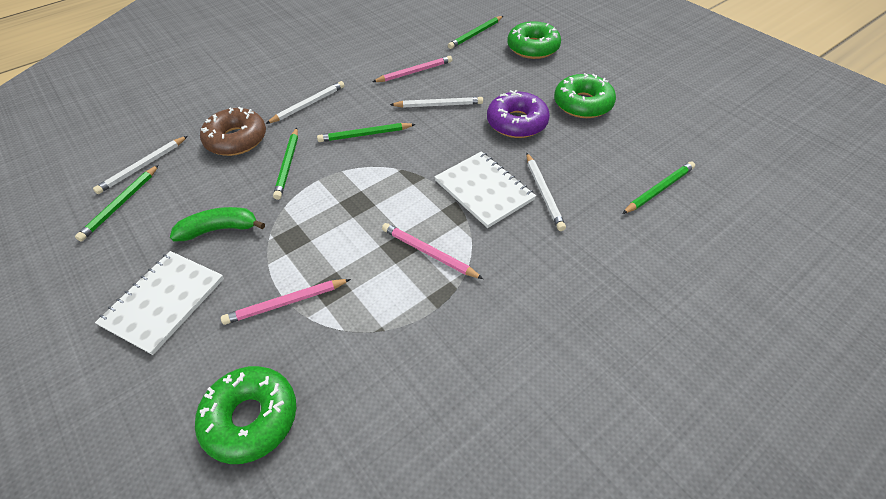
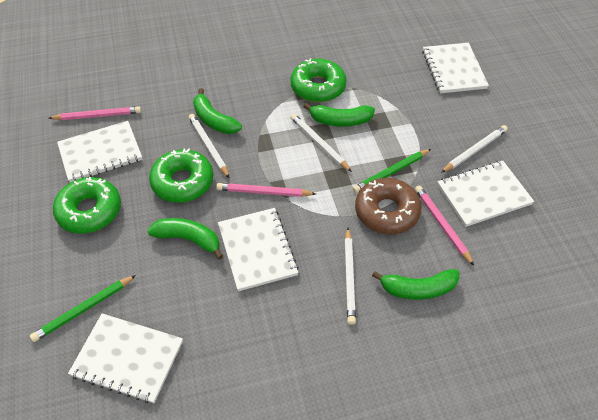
green banana: [170,207,265,241] = 1 -> [147,218,223,260] [193,88,242,134] [303,103,375,127] [372,269,459,300] = 4
green pencil: [75,165,159,242] [273,128,298,200] [317,123,416,142] [448,16,503,49] [622,161,695,214] = 5 -> [30,275,136,342] [353,149,431,193] = 2
purple donut: [487,90,550,138] = 1 -> none = 0
white notebook: [95,251,224,355] [434,151,536,228] = 2 -> [57,121,142,183] [68,313,183,403] [218,208,299,291] [422,43,489,93] [437,161,534,227] = 5

